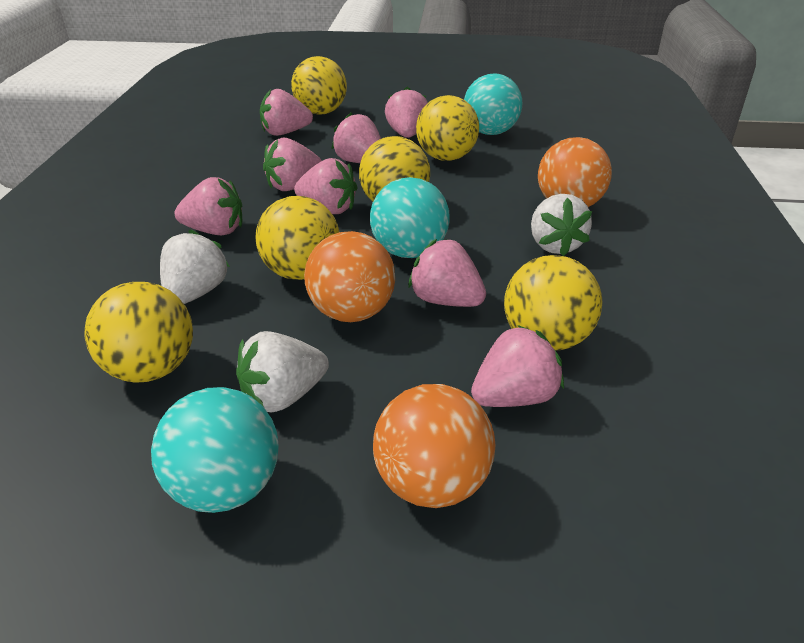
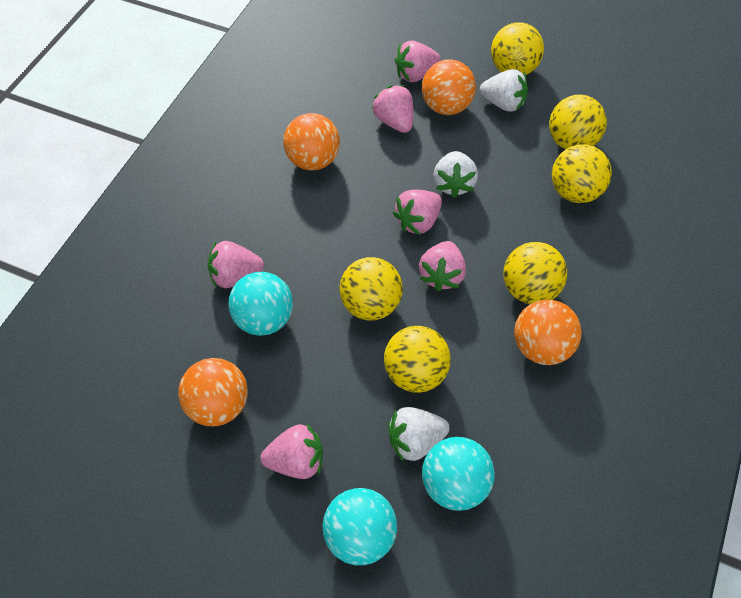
orange ball: [304,231,395,322] [373,384,496,508] [538,137,612,207] = 3 -> [178,358,248,426] [283,113,340,171] [422,59,476,115] [514,300,582,365] = 4
pink strawberry: [174,177,242,235] [260,89,313,136] [263,138,322,191] [294,158,358,214] [332,112,381,163] [385,87,428,138] [408,239,486,307] [471,325,564,407] = 8 -> [208,241,264,288] [260,424,323,479] [372,85,413,133] [393,189,442,235] [395,40,441,82] [419,241,466,291] = 6

